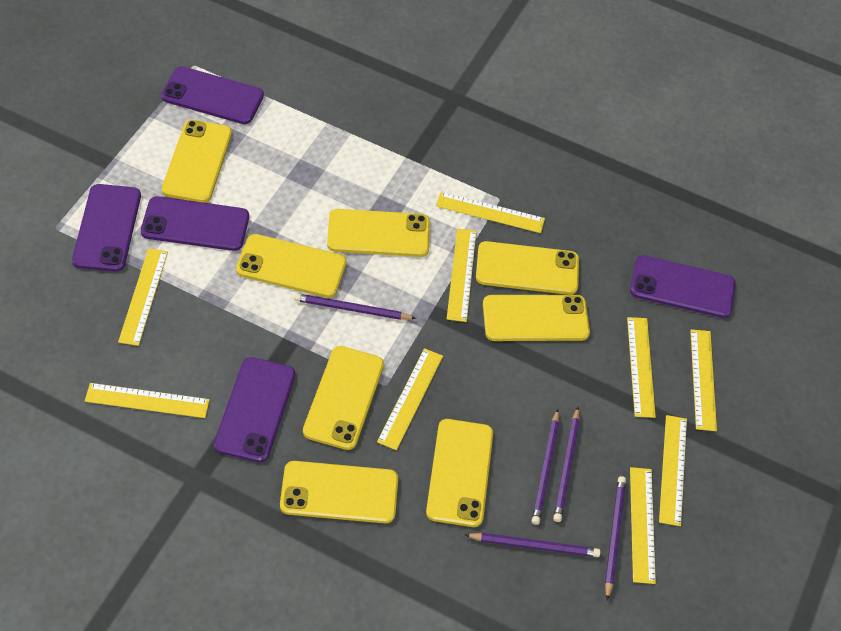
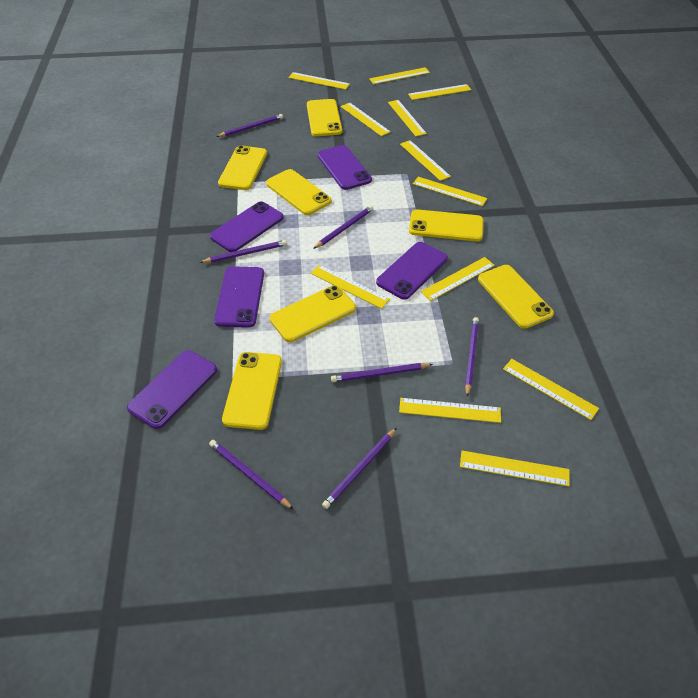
purple pencil: [294,293,416,320] [465,533,601,557] [532,409,559,525] [553,407,580,522] [605,476,626,601] = 5 -> [200,240,287,263] [209,440,294,510] [216,114,283,137] [313,206,373,249] [322,428,397,509] [331,363,433,382] [465,317,479,397] = 7
yellow phone: [162,120,232,203] [236,234,346,298] [280,461,398,523] [303,346,384,450] [327,209,430,257] [426,419,493,527] [476,241,579,295] [483,295,590,341] = 8 -> [218,145,267,190] [222,352,282,430] [266,169,332,215] [270,285,356,342] [307,99,342,136] [409,209,483,241] [478,265,554,329] = 7
yellow ruler: [85,383,210,418] [118,248,168,346] [377,348,443,450] [436,192,545,233] [447,228,477,322] [627,317,656,418] [630,467,656,584] [659,415,687,526] [690,329,717,431] = 9 -> [289,72,350,90] [311,265,390,309] [341,103,391,136] [369,67,430,84] [388,100,427,136] [399,398,501,423] [400,140,451,181] [408,84,471,100] [413,177,487,206] [421,257,495,301] [460,451,570,486] [503,359,599,420] = 12

